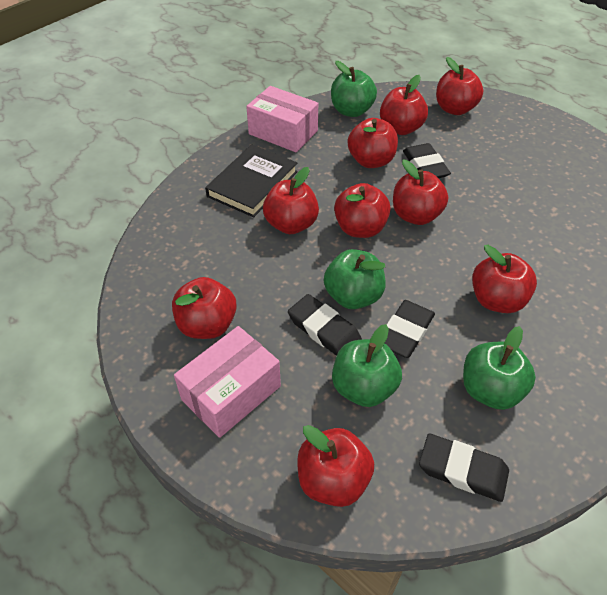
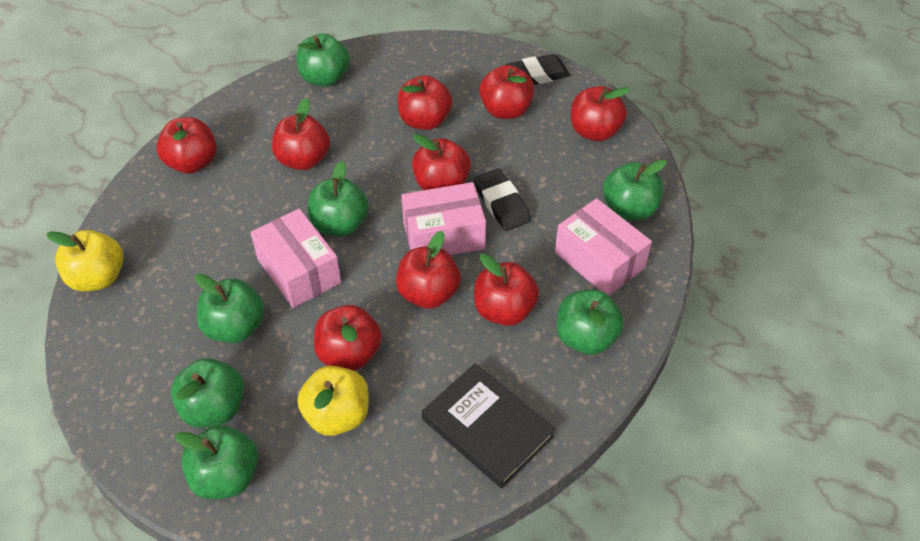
black eraser: [288,294,362,356] [385,300,435,358] [403,143,451,178] [419,433,509,502] = 4 -> [474,169,531,231] [505,54,570,84] = 2
green apple: [324,249,386,309] [331,61,377,117] [332,324,402,407] [463,326,536,410] = 4 -> [171,358,244,428] [175,425,258,499] [195,273,265,343] [296,34,350,87] [308,161,369,236] [556,290,624,355] [603,160,667,220] = 7
pink box: [174,326,281,438] [246,86,318,152] = 2 -> [250,208,341,308] [401,182,486,255] [555,198,652,296] = 3
yellow apple: none = 0 -> [46,230,123,292] [297,366,369,436] = 2

